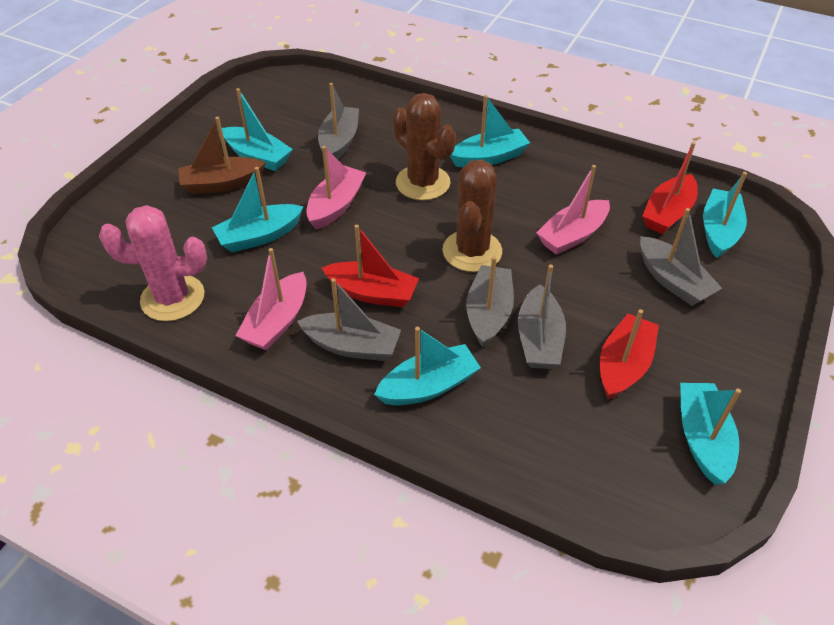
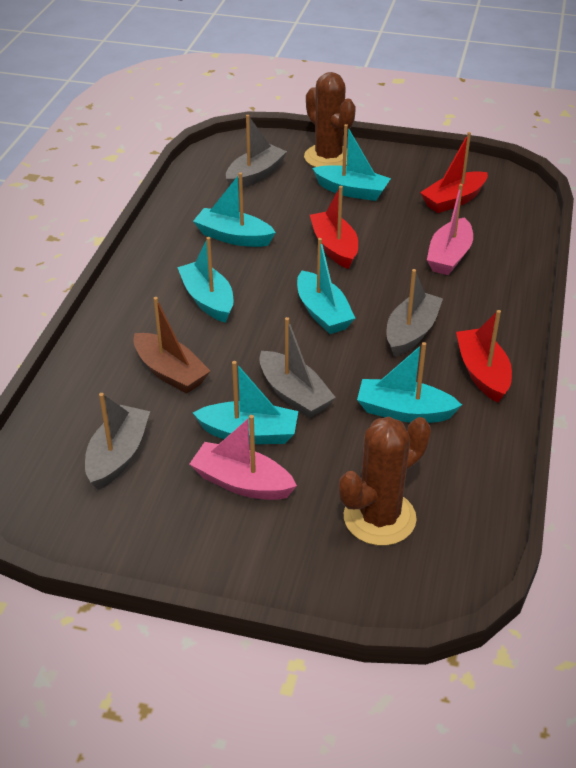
grey boat: [297,278,401,361] [318,83,359,159] [466,256,514,347] [518,265,566,369] [640,208,722,306] = 5 -> [85,393,150,490] [226,115,287,188] [259,317,336,418] [387,269,443,357] = 4
pink boat: [235,248,306,351] [306,146,366,230] [536,165,610,255] = 3 -> [190,415,297,500] [427,184,473,275] = 2
pink cactus: [99,205,207,321] = 1 -> none = 0

